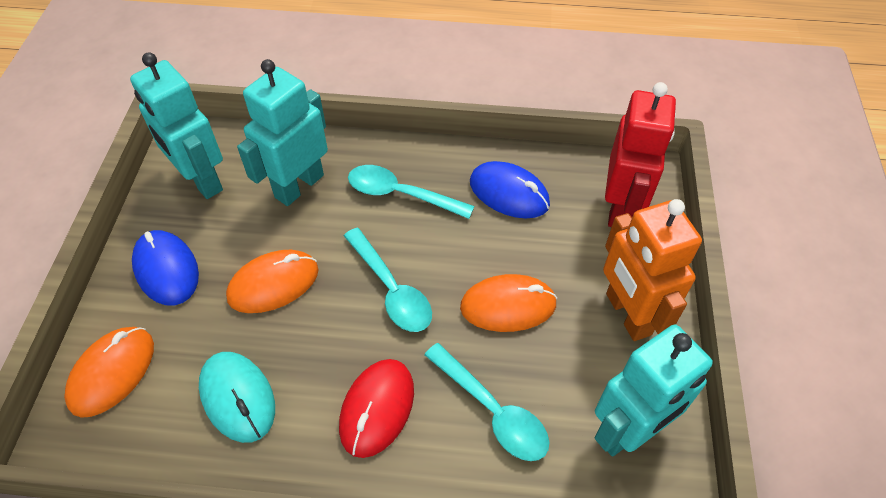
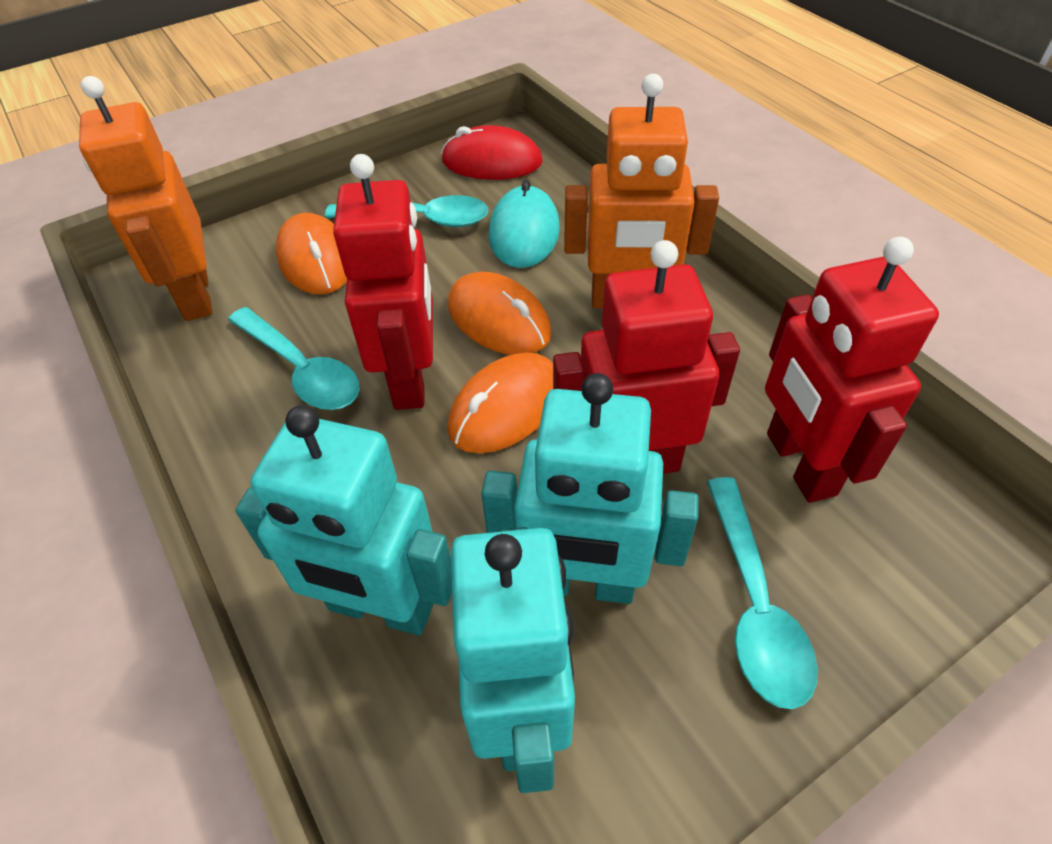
blue mouse: [132,230,199,305] [470,161,550,219] = 2 -> none = 0
orange robot: [603,199,702,341] = 1 -> [79,76,212,321] [564,74,719,309] = 2
red robot: [605,82,676,227] = 1 -> [333,154,433,410] [553,240,740,474] [765,237,939,503] = 3

